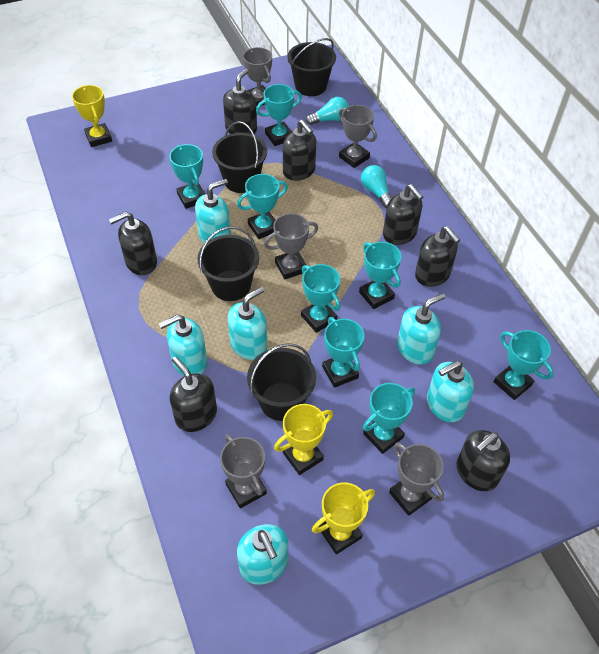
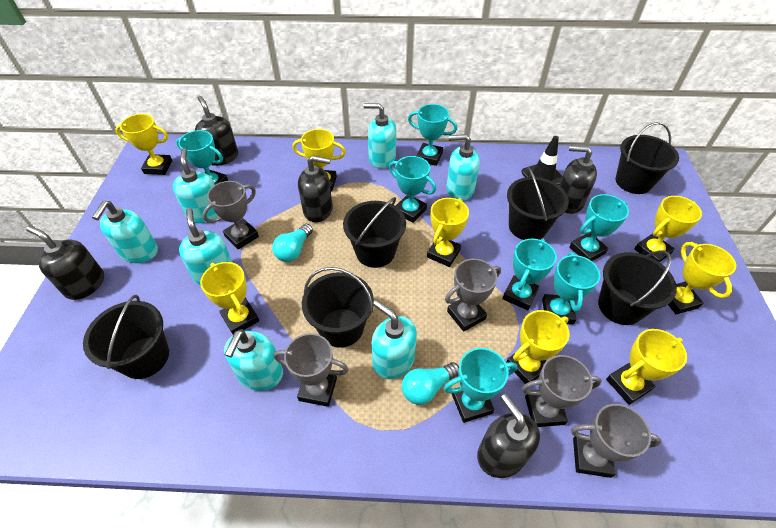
black bucket: [198,226,259,301] [212,121,267,193] [247,343,316,421] [287,38,336,96] = 4 -> [83,295,169,379] [302,267,374,348] [343,197,406,268] [507,167,569,240] [598,250,677,325] [615,122,679,194] = 6
black soap dispenser: [109,212,157,275] [170,357,217,432] [223,69,257,134] [283,120,316,181] [383,184,423,245] [415,226,460,287] [456,430,510,491] = 7 -> [26,226,104,300] [195,96,238,166] [298,155,333,222] [477,394,540,478] [559,145,597,214] = 5
black traffic cone: none = 0 -> [521,136,563,185] = 1
turquoise soap dispenser: [159,315,207,376] [195,179,231,243] [228,287,267,360] [237,524,288,585] [397,293,446,365] [427,361,474,422] = 6 -> [92,201,158,263] [173,148,219,223] [179,208,233,285] [224,329,283,391] [363,103,396,168] [371,300,417,379] [446,134,480,200] = 7
turquoise trophy: [169,144,205,209] [237,174,288,239] [256,84,302,146] [301,264,341,333] [322,317,365,388] [359,242,401,309] [363,383,415,454] [494,330,553,400] = 8 -> [176,130,228,185] [389,156,436,223] [408,104,457,166] [443,348,517,423] [502,239,557,310] [542,252,600,325] [569,194,629,261] = 7
yellow trophy: [72,85,112,147] [274,404,333,475] [312,483,375,554] = 3 -> [115,114,172,175] [200,262,259,335] [292,129,346,192] [427,198,469,267] [506,310,570,384] [606,329,687,405] [634,196,702,262] [668,242,736,314] = 8

